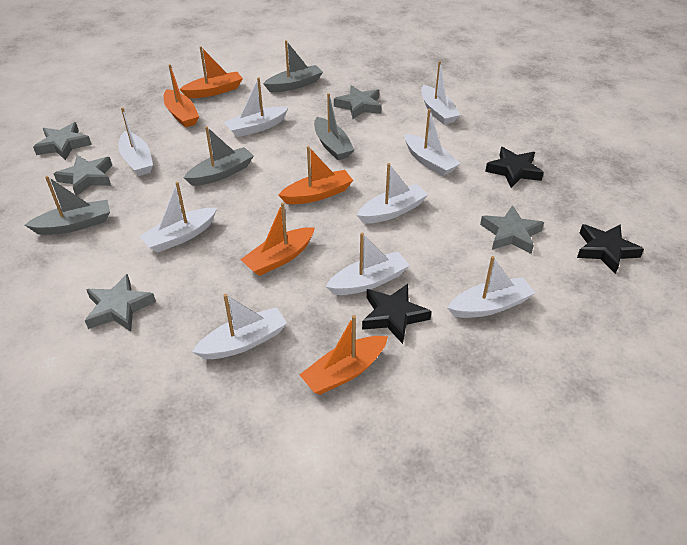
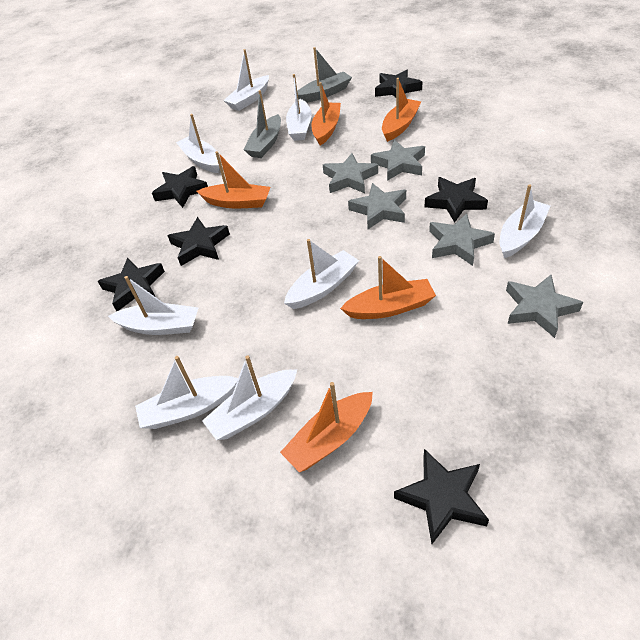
black star: [362,284,432,344] [485,147,544,188] [577,224,644,274] = 3 -> [98,258,165,311] [152,166,208,208] [167,217,230,266] [375,70,422,97] [394,449,489,544] [425,177,488,223] = 6
grey boat: [25,176,110,235] [184,126,254,186] [263,40,323,92] [314,93,354,160] = 4 -> [243,90,281,158] [297,47,352,103] = 2
white boat: [119,107,153,176] [139,182,217,253] [192,294,287,359] [224,77,289,137] [326,233,410,295] [357,163,429,224] [404,109,461,176] [421,61,460,125] [447,256,535,318] = 9 -> [108,276,199,335] [135,356,238,429] [176,114,219,173] [202,356,297,440] [223,49,269,111] [284,239,359,309] [286,74,312,141] [500,184,550,258] = 8

